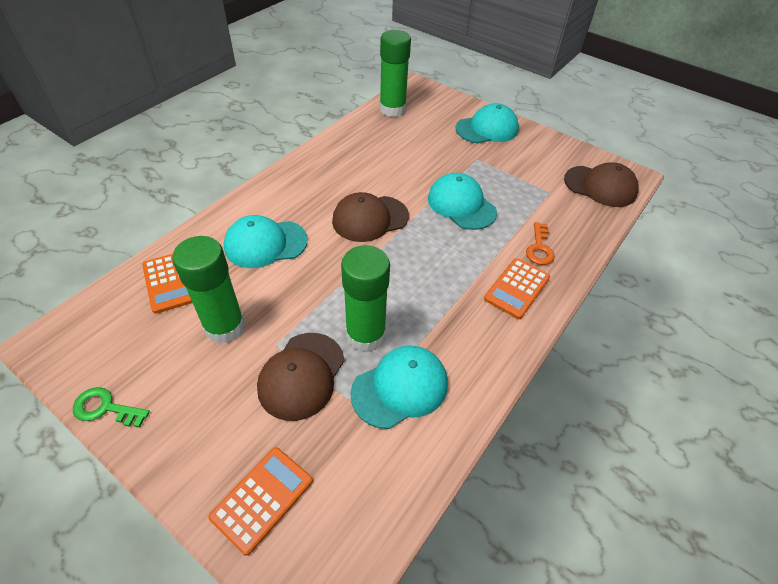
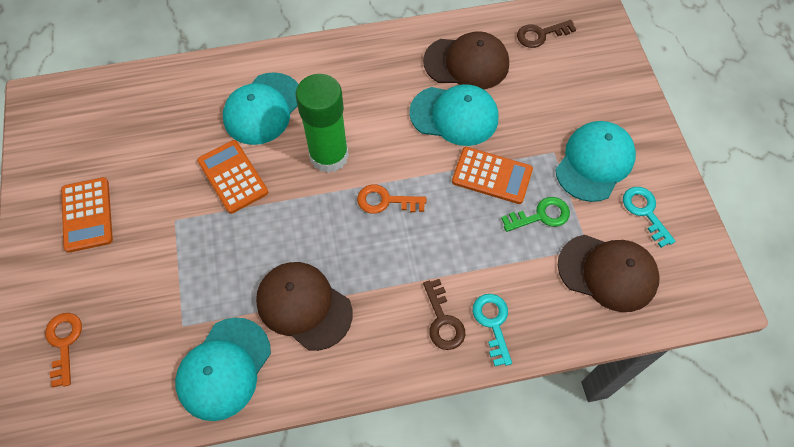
brown key: none = 0 -> [423,279,465,350] [517,20,576,48] = 2
green glue stick: [172,236,245,344] [341,245,390,352] [379,30,411,117] = 3 -> [296,74,349,173] = 1
orange key: [526,222,555,265] = 1 -> [45,313,82,387] [357,184,426,214] = 2
turquoise key: none = 0 -> [473,294,512,366] [623,187,675,248] = 2

